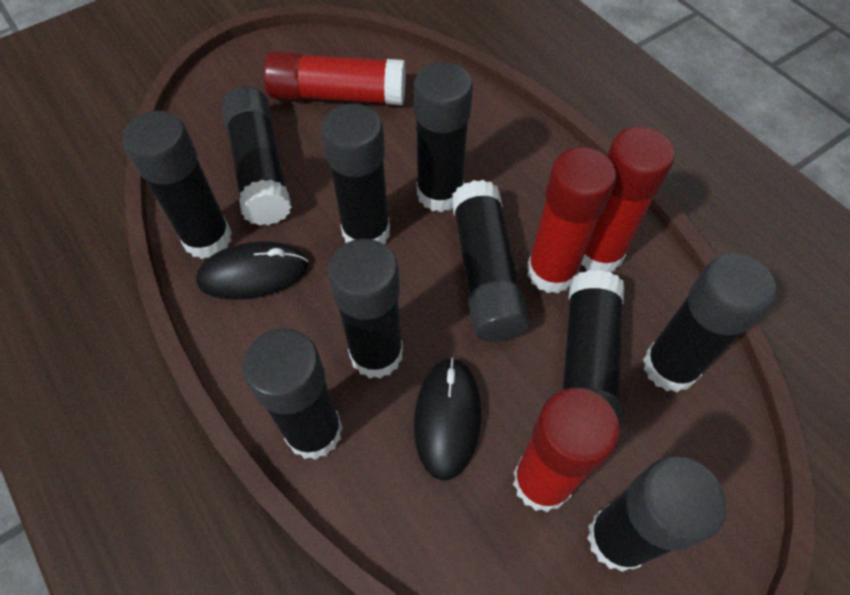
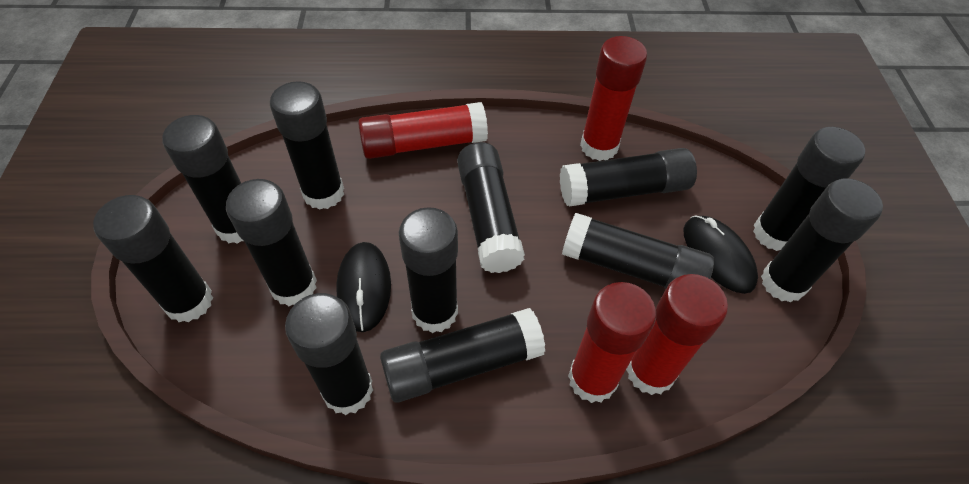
black glue stick: [123,111,232,259] [222,86,292,226] [242,328,343,460] [321,104,390,244] [328,239,403,379] [414,62,473,212] [451,180,529,342] [563,270,624,449] [587,456,726,572] [643,253,777,392] = 10 -> [93,195,213,322] [162,115,244,244] [226,179,317,306] [270,81,344,210] [285,293,373,415] [380,308,545,403] [399,207,458,333] [457,142,525,273] [560,148,697,206] [562,213,714,288] [753,127,865,251] [761,178,883,303] = 12

